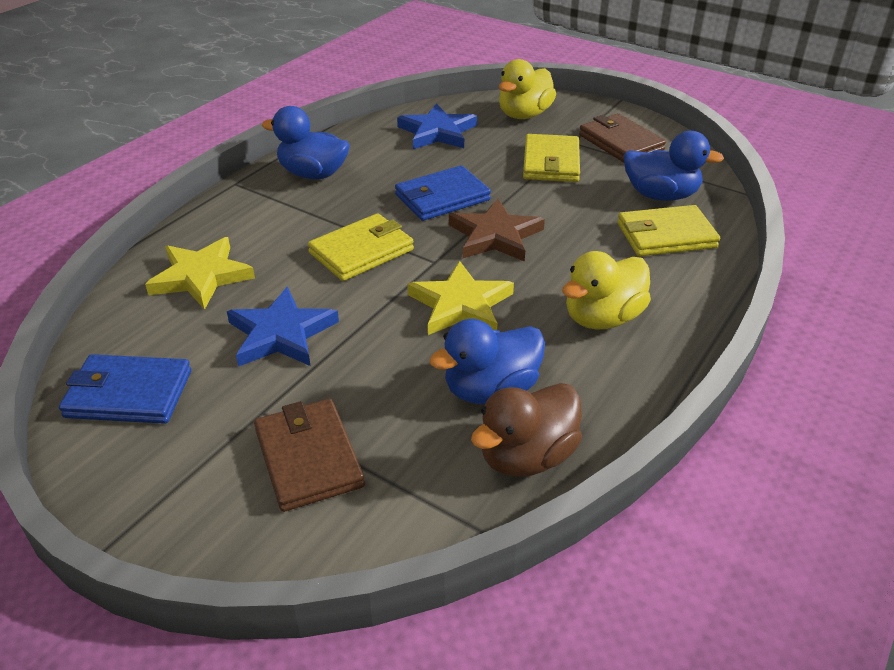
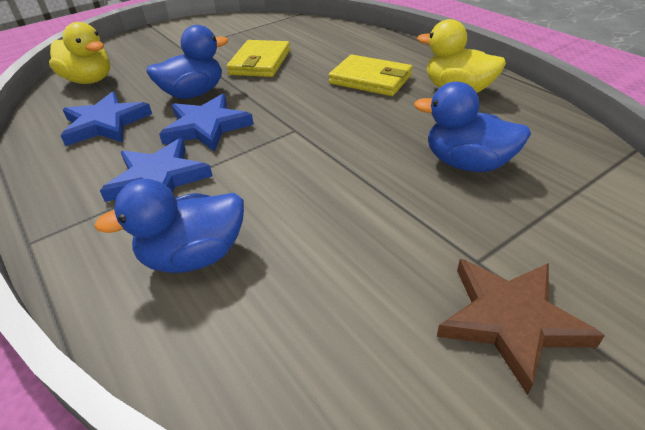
blue star: [227,287,339,367] [397,103,477,149] = 2 -> [61,91,152,146] [100,138,213,202] [159,94,254,152] = 3
blue wallet: [59,354,191,424] [395,165,491,221] = 2 -> none = 0
brown duck: [471,383,582,477] = 1 -> none = 0
brown wallet: [254,399,365,512] [579,113,666,163] = 2 -> none = 0
yellow star: [145,237,255,310] [407,261,514,335] = 2 -> none = 0
yellow wallet: [308,213,414,281] [523,134,580,182] [617,205,720,256] = 3 -> [227,40,290,77] [329,55,413,96] = 2

